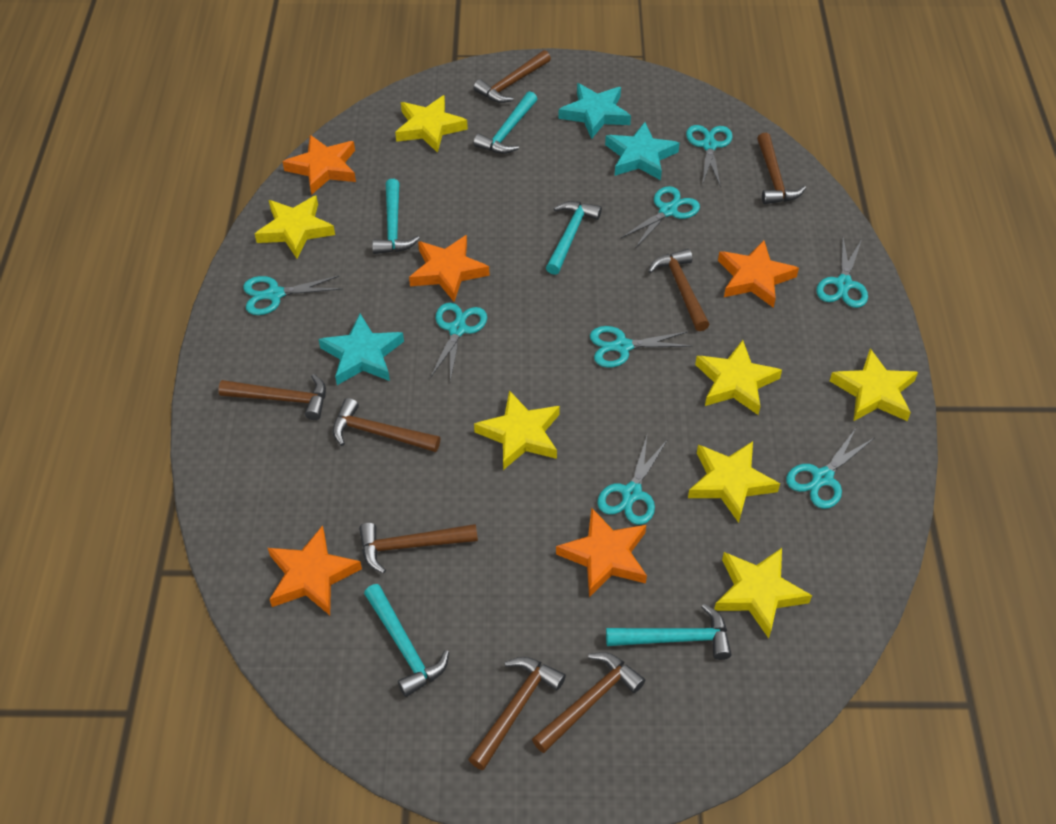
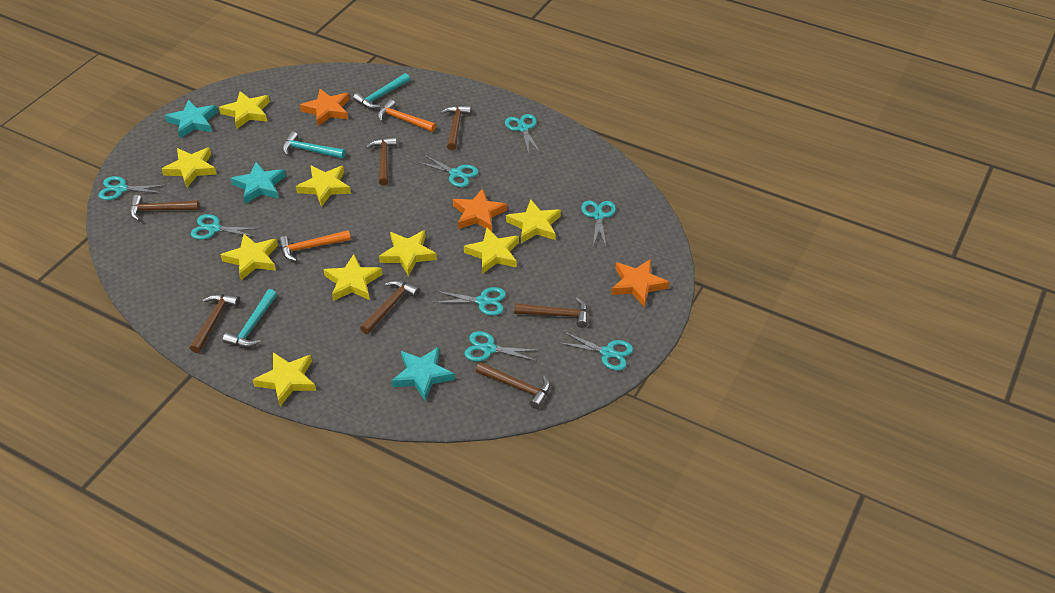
brown hammer: [218,374,326,420] [333,398,440,452] [359,523,478,573] [468,657,566,770] [473,50,551,103] [532,652,645,753] [648,249,710,331] [757,133,806,204] = 8 -> [130,195,199,221] [190,294,240,353] [360,280,420,334] [366,137,397,186] [441,105,471,150] [476,362,550,409] [514,297,588,328] = 7
orange hammer: none = 0 -> [278,230,351,261] [377,99,436,132] = 2
orange star: [268,525,362,615] [282,135,356,195] [409,235,490,302] [556,508,647,597] [718,240,799,308] = 5 -> [300,89,349,126] [453,188,507,232] [611,259,669,307] = 3
turquoise hammer: [364,584,449,697] [372,179,420,254] [474,91,537,154] [546,201,602,275] [606,604,731,660] = 5 -> [223,289,277,347] [282,131,345,159] [353,73,410,109] = 3
yellow star: [255,195,335,259] [395,95,468,153] [474,390,560,470] [688,441,780,523] [695,340,782,415] [714,548,812,638] [830,349,918,421] = 7 -> [162,147,217,187] [219,91,270,129] [220,234,278,280] [252,352,316,406] [296,165,351,207] [323,254,383,301] [379,230,437,276] [464,227,519,274] [506,199,561,243] = 9

